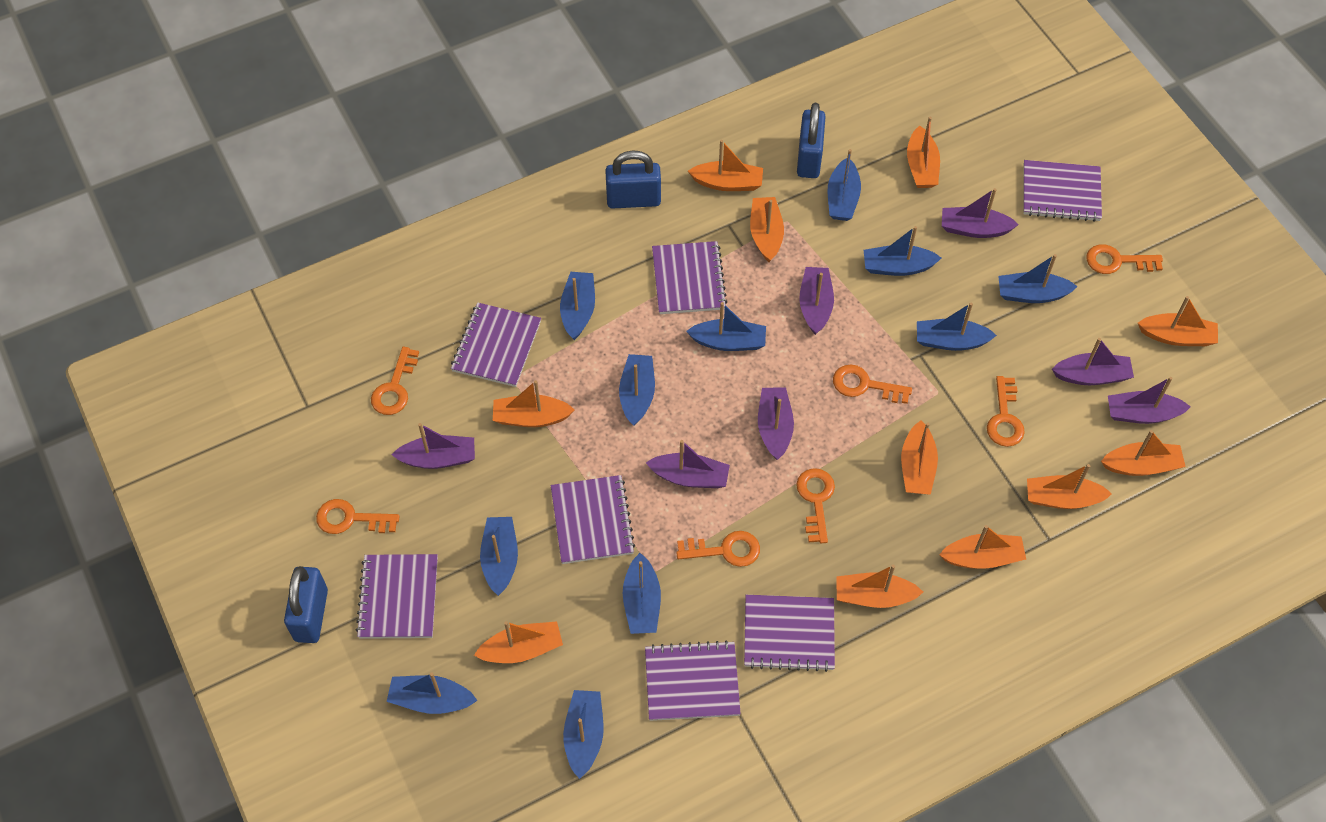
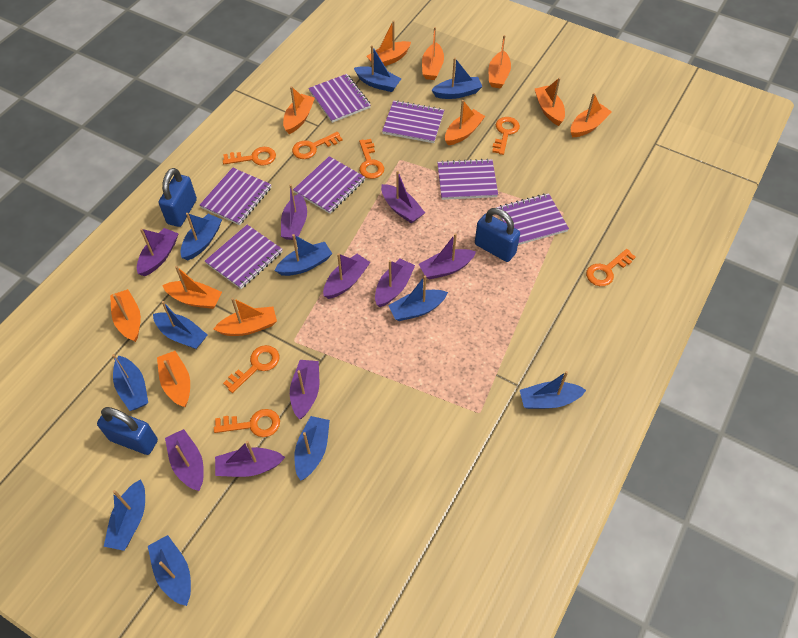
purple boat: [391,423,475,469] [646,440,730,488] [758,387,794,460] [799,267,834,335] [942,188,1019,238] [1052,338,1134,385] [1108,377,1191,424] = 7 -> [137,228,179,276] [165,429,204,491] [215,441,285,477] [281,184,307,240] [290,360,319,419] [323,253,370,299] [375,258,415,307] [381,171,425,223] [419,233,476,280] = 9

